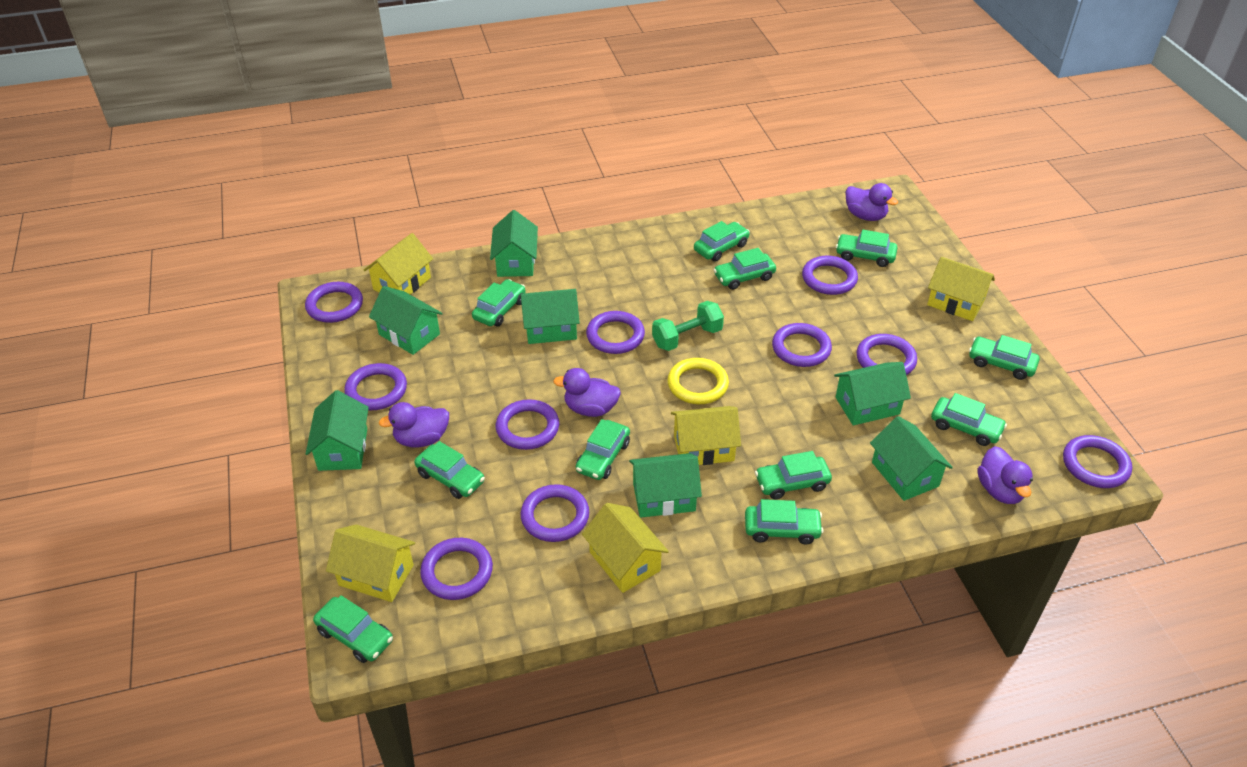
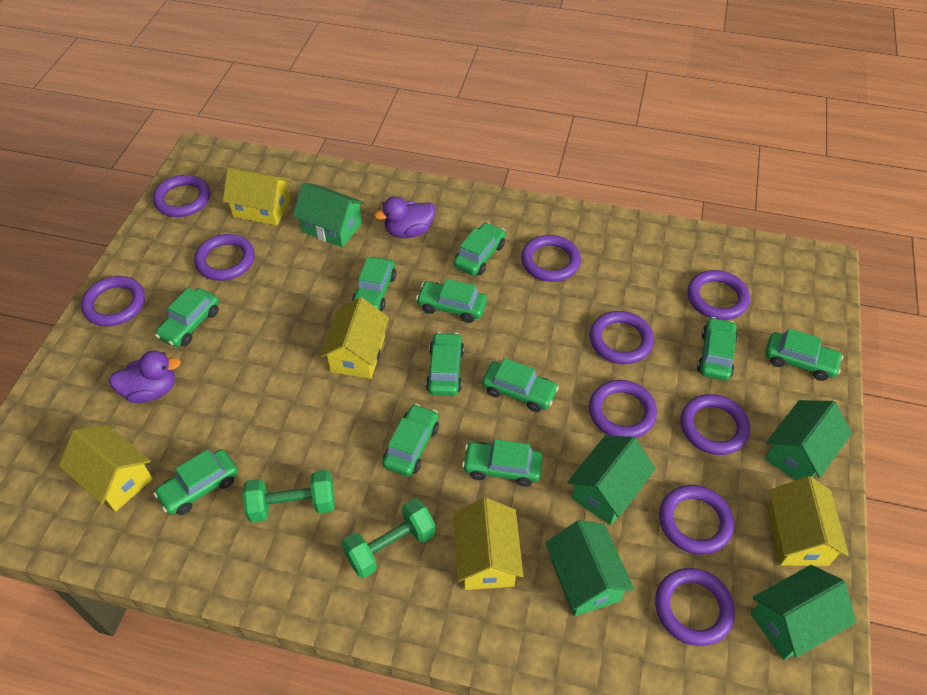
green dumbbell: [652,301,724,351] = 1 -> [243,470,335,523] [342,499,436,578] = 2
green house: [306,390,369,471] [369,286,443,355] [490,210,538,277] [520,289,580,344] [629,453,702,518] [834,362,911,425] [870,416,953,501] = 7 -> [293,183,365,247] [545,520,634,616] [567,436,656,525] [751,565,856,660] [765,400,852,480] = 5
purple duck: [378,402,449,448] [553,368,621,417] [845,183,898,221] [978,446,1033,504] = 4 -> [109,351,181,403] [374,196,435,238] = 2
yellow ring: [667,358,729,404] = 1 -> none = 0

